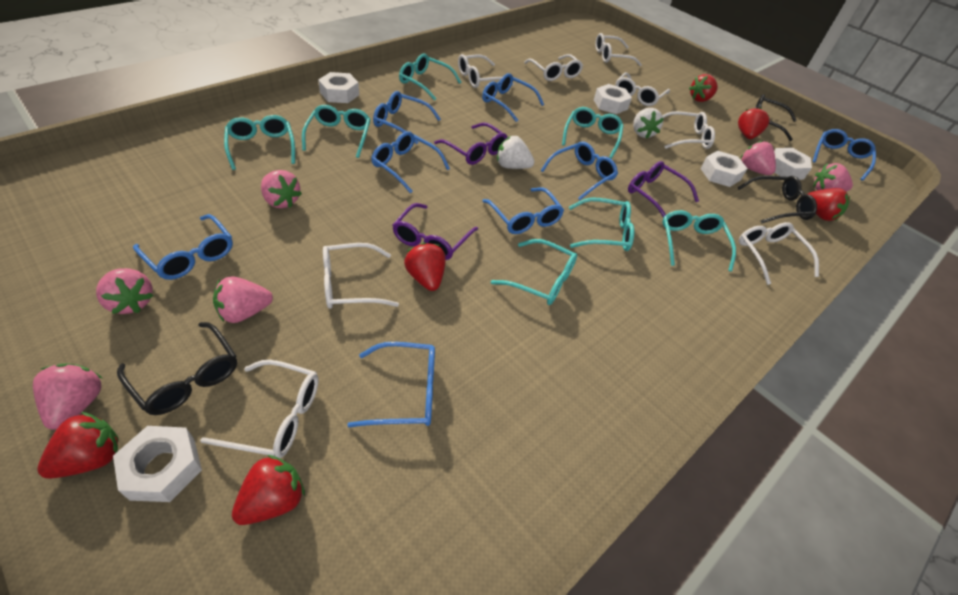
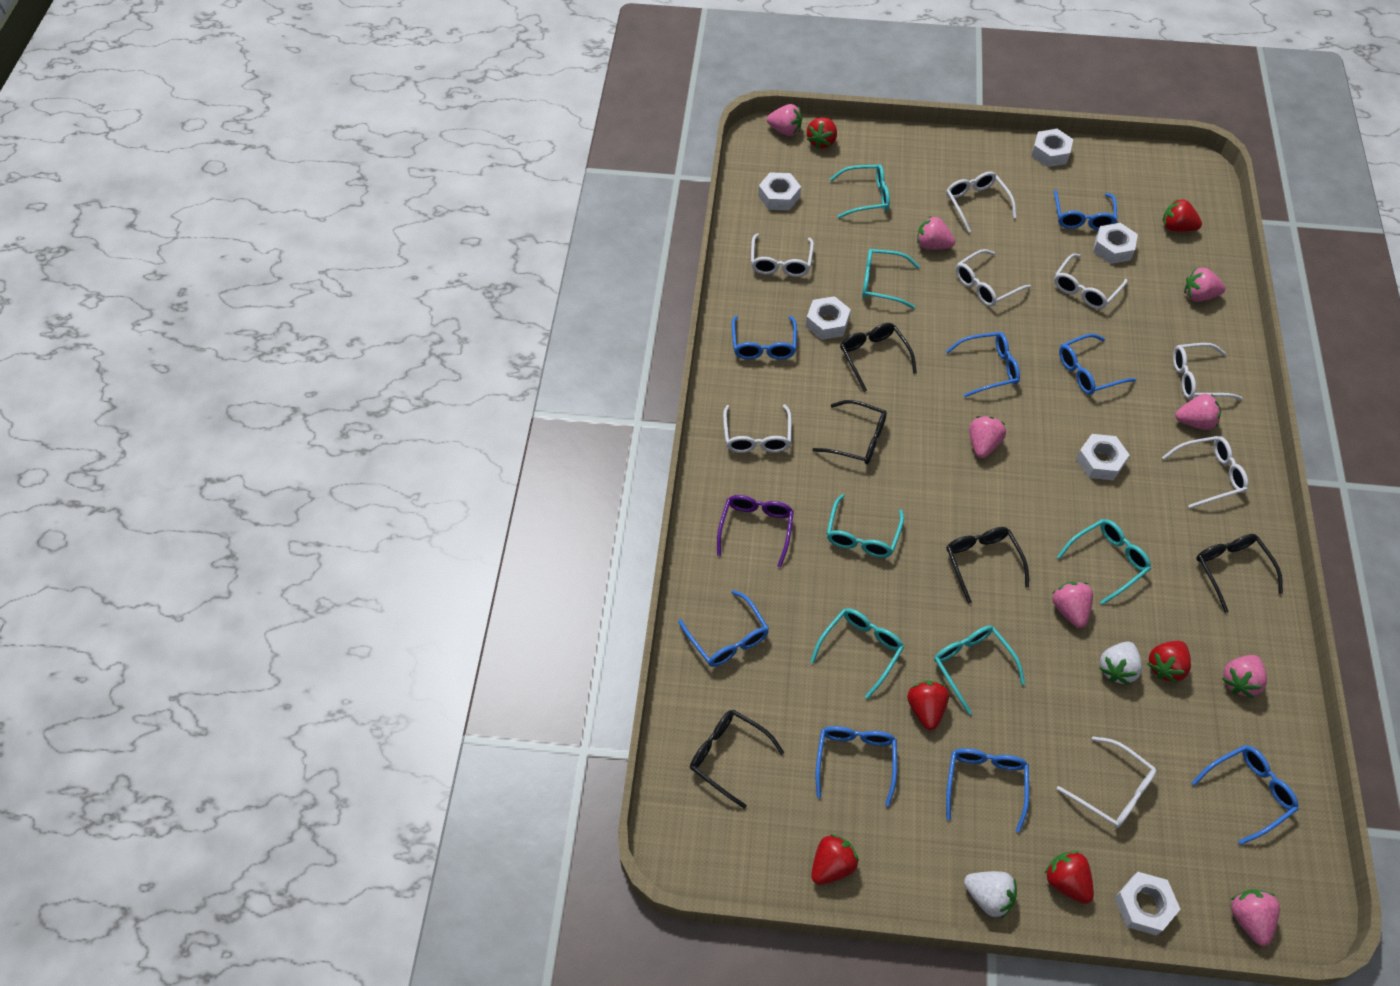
black glasses: [117,322,237,415] [738,176,817,224] [755,94,797,141] = 3 -> [690,710,784,809] [812,400,887,464] [840,323,917,392] [946,527,1029,604] [1196,534,1283,613] = 5
pink strawberry: [33,364,102,430] [96,268,154,314] [213,276,273,323] [261,170,302,208] [741,140,776,175] [813,163,853,191] = 6 -> [767,104,802,136] [917,216,955,249] [969,416,1006,458] [1052,582,1093,628] [1175,394,1221,430] [1184,267,1226,302] [1222,655,1267,698] [1231,889,1280,946] = 8
purple glasses: [393,203,478,260] [434,122,508,165] [628,161,699,218] = 3 -> [717,495,794,568] = 1
turquoise glasses: [224,115,295,170] [302,105,371,158] [399,54,461,101] [491,239,577,305] [562,107,624,159] [569,198,634,251] [662,210,736,272] = 7 -> [810,608,904,699] [826,494,904,558] [830,164,890,218] [862,249,920,309] [934,626,1025,715] [1057,519,1151,604] = 6
white nut: [113,426,202,502] [318,72,359,103] [594,84,632,114] [700,151,748,187] [774,148,812,180] = 5 -> [758,172,801,210] [806,296,851,340] [1031,129,1073,167] [1076,434,1129,480] [1093,223,1138,264] [1114,872,1180,936] = 6

